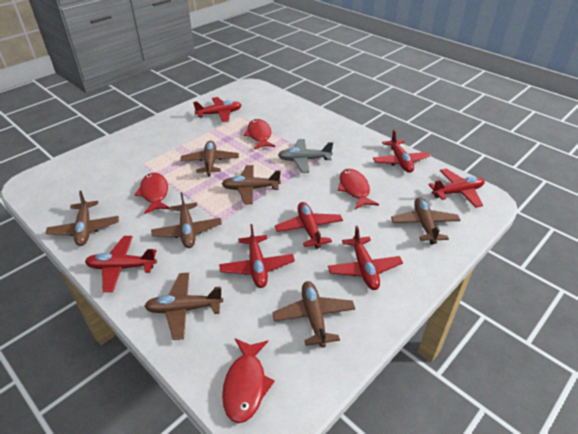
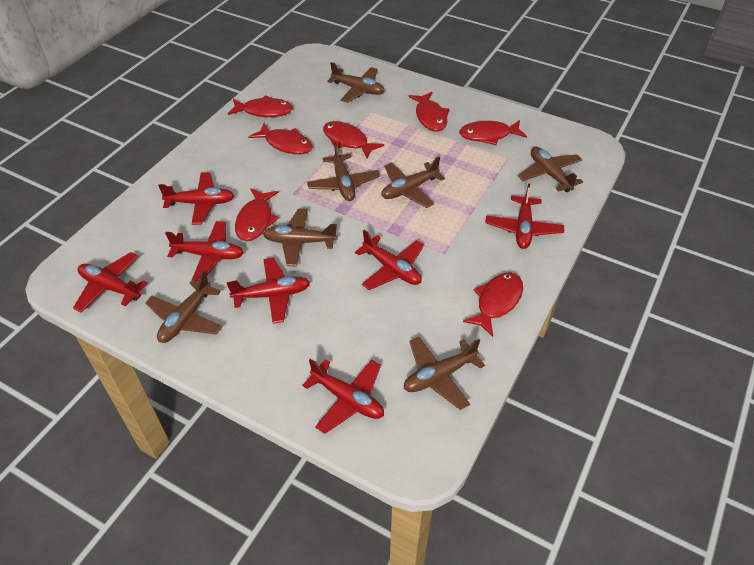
grey plane: [278,139,333,173] = 1 -> none = 0
red fish: [134,173,170,214] [222,339,275,423] [243,119,275,149] [338,169,379,209] = 4 -> [228,95,293,117] [235,188,279,241] [249,123,313,154] [323,121,384,158] [409,92,449,132] [459,120,527,145] [463,272,523,337] = 7

